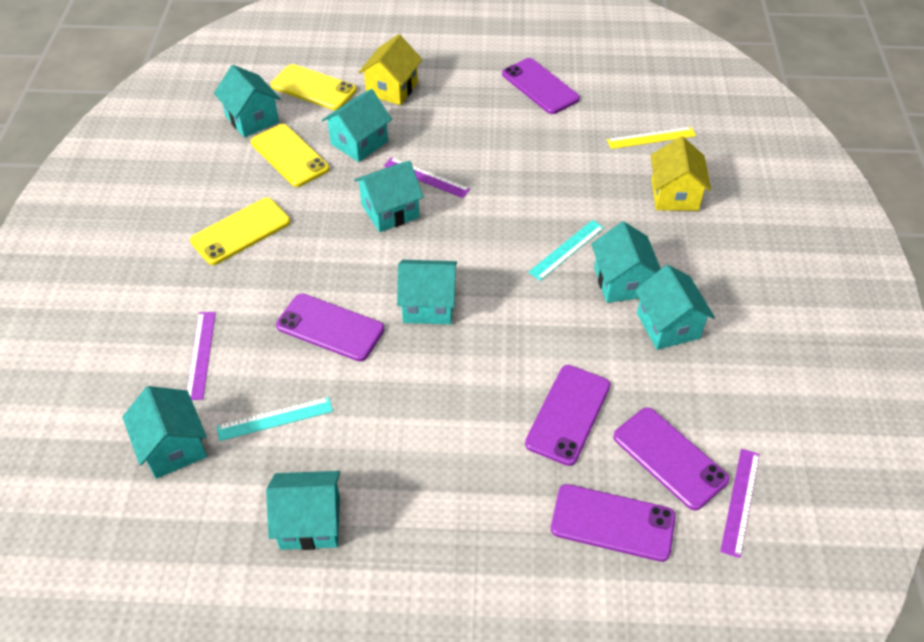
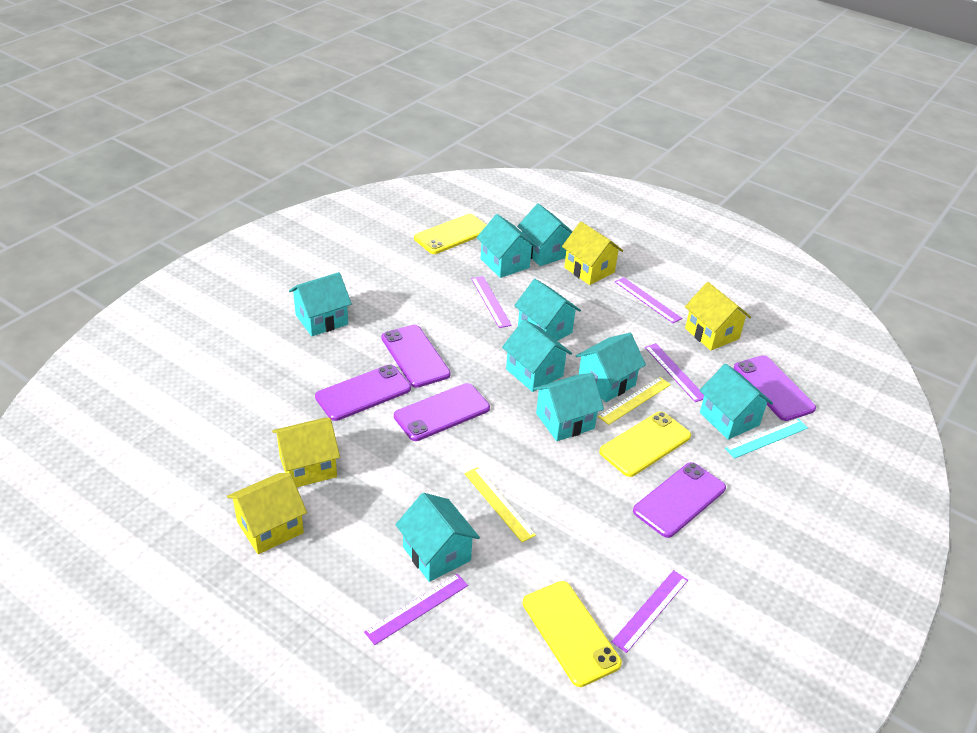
purple ruler: [187,312,216,400] [384,157,470,198] [720,449,760,558] = 3 -> [364,574,468,645] [471,276,512,328] [611,570,688,653] [615,277,682,323] [645,343,704,402] = 5
turquoise house: [122,386,207,479] [214,65,281,137] [266,471,340,550] [322,89,392,162] [354,161,424,232] [397,260,457,324] [591,221,661,303] [635,265,715,350] = 8 -> [289,272,352,336] [395,493,480,582] [476,214,537,278] [502,319,572,392] [514,279,581,341] [517,203,573,266] [533,373,604,441] [575,333,646,402] [699,364,773,440] = 9
turquoise ruler: [217,397,333,441] [528,220,604,281] = 2 -> [725,419,808,458] = 1
yellow house: [358,34,422,105] [650,136,711,211] = 2 -> [227,473,307,554] [272,418,340,487] [562,221,623,285] [685,282,751,351] = 4
yellow ruler: [607,127,696,149] = 1 -> [464,467,536,542] [598,377,671,425] = 2

